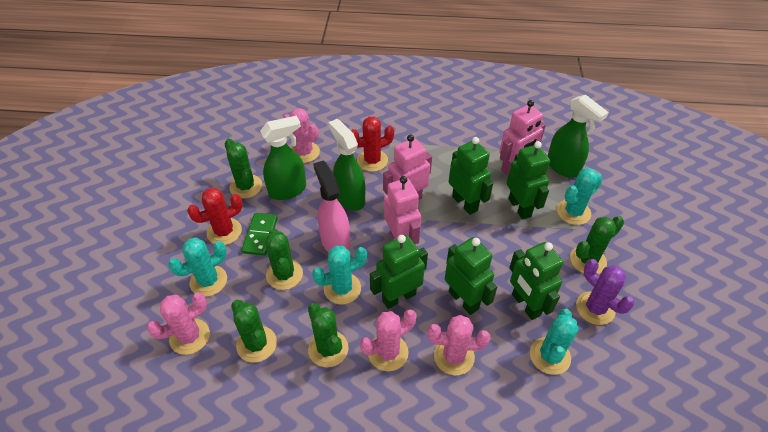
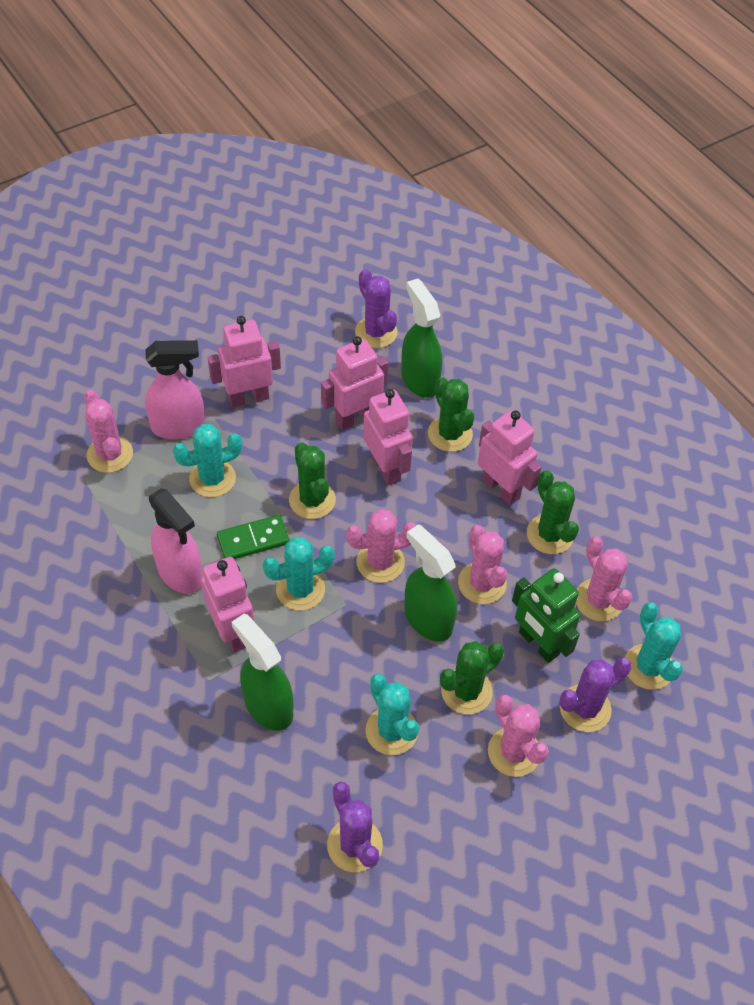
green cactus: [225,138,262,198] [231,300,277,363] [265,229,303,290] [308,303,349,367] [570,216,624,274] = 5 -> [289,442,336,519] [428,377,474,452] [440,641,504,714] [527,470,579,554] = 4
green robot: [370,235,428,309] [445,237,497,315] [449,137,493,215] [507,141,550,220] [509,242,563,320] = 5 -> [512,568,581,663] = 1
pink cactus: [147,293,210,355] [283,108,320,163] [360,309,417,371] [428,315,490,375] = 4 -> [84,390,133,473] [346,509,416,583] [458,525,507,604] [488,695,549,777] [576,536,633,621] = 5
pink robot: [383,134,432,200] [384,176,421,244] [499,100,546,176] = 3 -> [201,557,254,653] [208,316,281,408] [321,336,389,430] [363,389,413,486] [478,410,542,505] = 5
pink spray bottle: [313,160,350,252] = 1 -> [145,340,205,440] [149,488,203,594] = 2
purple cactus: [576,259,634,325] = 1 -> [327,782,383,872] [355,269,398,348] [560,657,632,732] = 3
red cactus: [187,188,243,245] [351,117,394,172] = 2 -> none = 0

